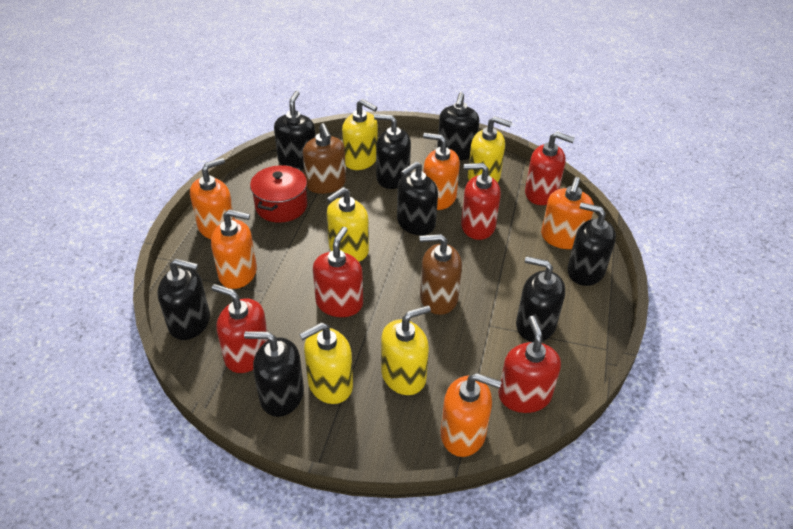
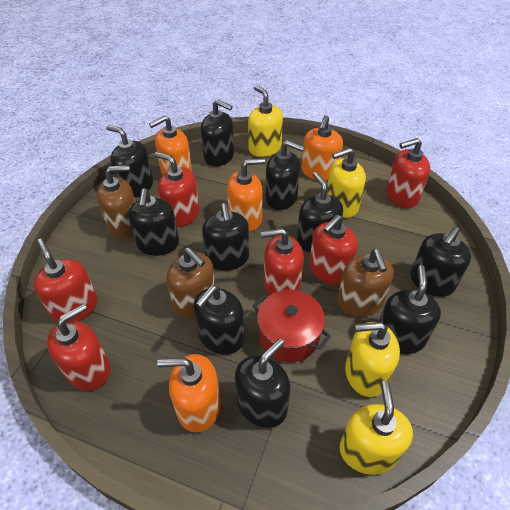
black soap dispenser: [157,259,210,340] [244,331,304,417] [274,91,316,170] [374,114,411,189] [397,161,438,235] [437,92,479,160] [516,256,565,342] [567,202,616,286] = 8 -> [106,125,153,198] [128,189,179,256] [194,285,245,355] [201,99,234,167] [202,203,249,271] [235,338,290,428] [265,140,305,210] [297,172,343,252] [379,265,441,354] [410,227,471,297] = 10
brown soap dispenser: [303,123,346,194] [419,234,462,315] = 2 -> [97,165,135,239] [167,247,215,318] [337,249,394,317] = 3
orange soap dispenser: [190,158,235,239] [211,209,257,289] [423,133,460,210] [441,373,502,457] [541,177,594,249] = 5 -> [149,116,192,175] [157,354,221,433] [227,158,265,231] [302,115,343,181] = 4
red soap dispenser: [212,284,268,373] [313,227,363,317] [461,163,501,240] [498,316,561,413] [525,132,575,205] = 5 -> [33,239,98,322] [47,304,110,391] [155,152,199,227] [261,228,304,296] [309,215,358,285] [386,138,430,208] = 6
yellow soap dispenser: [299,322,353,404] [326,187,369,262] [342,99,378,170] [381,305,431,395] [468,116,512,183] = 5 -> [248,85,283,157] [327,147,366,218] [340,381,413,475] [345,322,400,397] = 4

